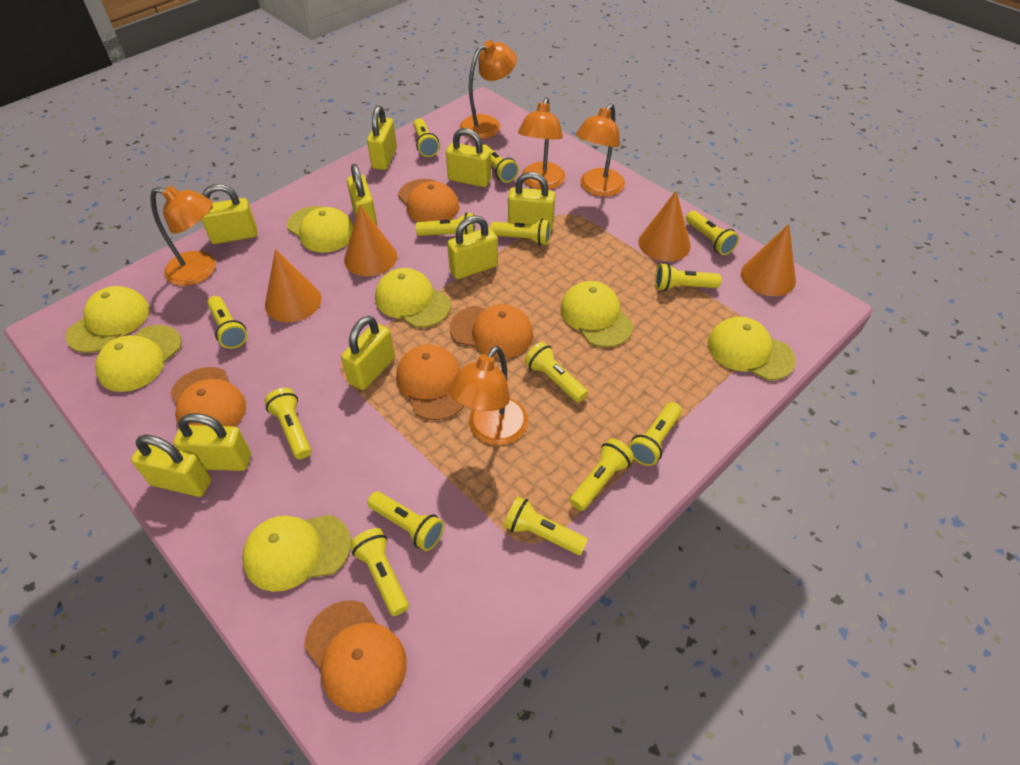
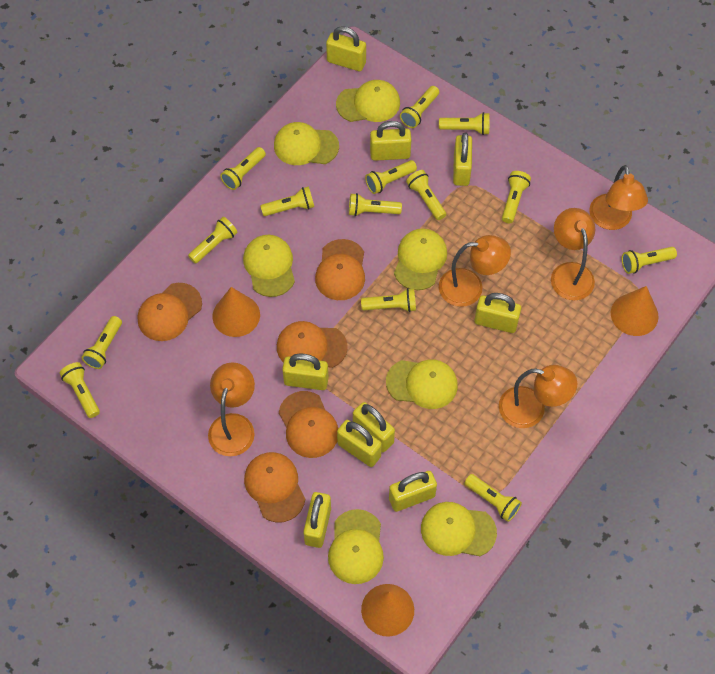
orange cone: [265,249,321,322] [344,205,397,277] [638,191,691,262] [741,224,796,296] = 4 -> [213,287,260,337] [361,584,414,637] [611,286,659,336] = 3

